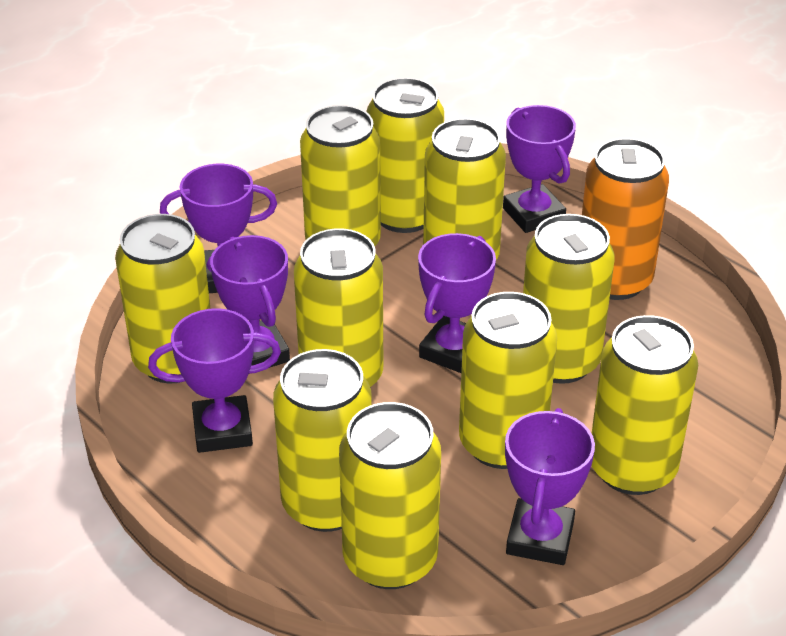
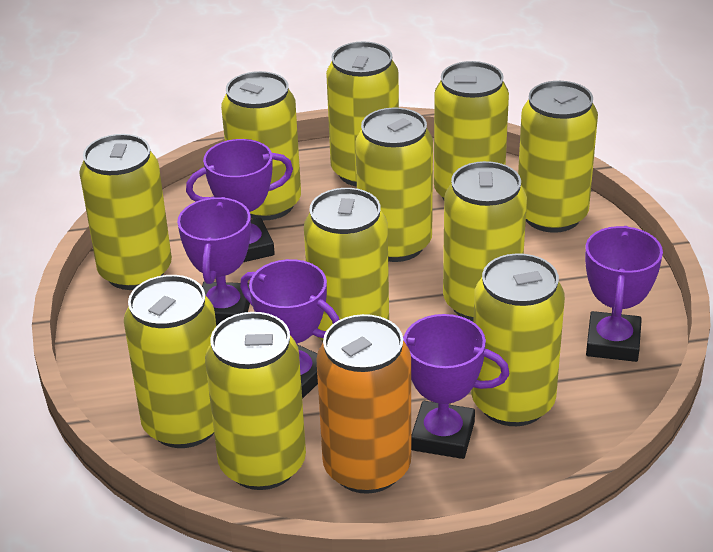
purple trophy: [148,308,281,453] [160,164,277,293] [210,235,290,368] [418,233,496,373] [503,105,576,233] [505,408,595,565] = 6 -> [177,197,251,326] [186,139,293,262] [240,259,340,399] [403,314,509,459] [585,226,663,362] = 5
yellow can: [115,214,210,383] [273,349,372,532] [294,228,383,387] [300,105,381,246] [339,402,441,589] [366,78,444,233] [423,118,506,260] [459,292,557,469] [523,214,615,384] [591,315,698,495] = 10 -> [79,134,172,290] [124,275,216,448] [205,312,306,490] [221,71,301,220] [304,188,389,341] [326,41,399,187] [355,108,433,262] [434,61,509,200] [443,161,527,322] [471,253,565,426] [518,81,598,233] = 11

